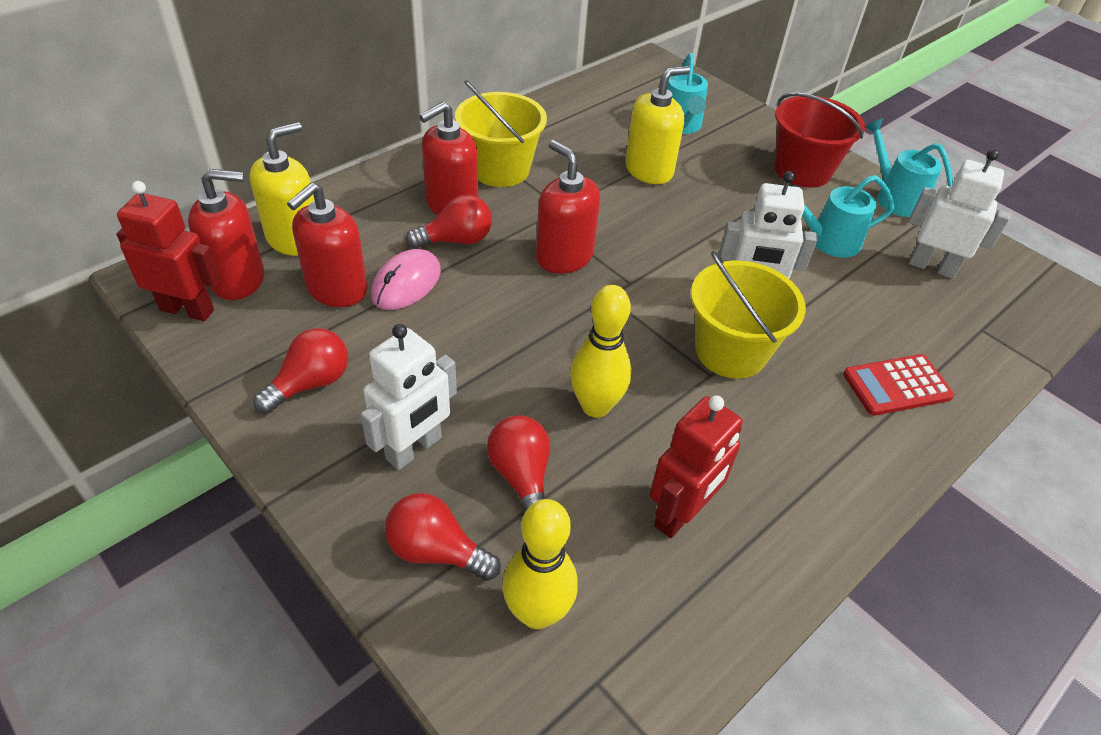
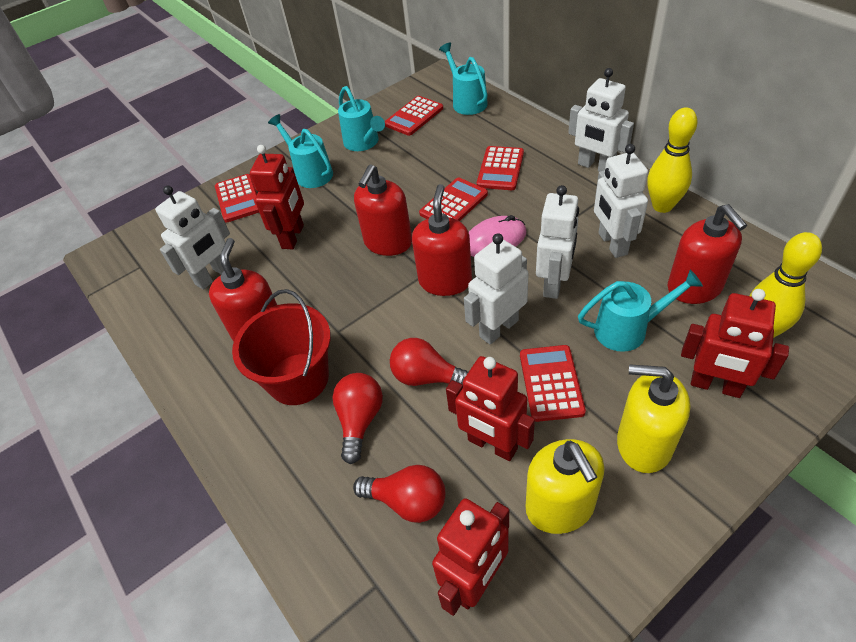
red calculator: [843,354,954,416] = 1 -> [215,174,259,222] [385,96,443,136] [419,177,488,221] [477,146,524,190] [520,345,586,422] = 5
red light bulb: [253,328,348,414] [385,493,501,581] [406,195,492,249] [487,415,550,513] = 4 -> [332,373,383,464] [353,465,445,523] [390,338,469,386] = 3
red robot: [117,181,220,321] [650,395,743,538] = 2 -> [250,145,304,249] [432,498,509,616] [446,356,535,461] [681,289,789,398] = 4
turquoise watering can: [667,53,708,134] [793,175,894,258] [865,118,953,217] = 3 -> [268,114,333,188] [338,86,385,151] [439,43,488,115] [578,270,703,352] = 4
white robot: [361,324,457,470] [719,171,818,279] [909,149,1010,279] = 3 -> [155,185,230,290] [464,233,529,345] [536,185,579,299] [568,68,634,172] [594,144,648,258] = 5
yellow bucket: [455,80,547,187] [691,251,806,379] = 2 -> none = 0

